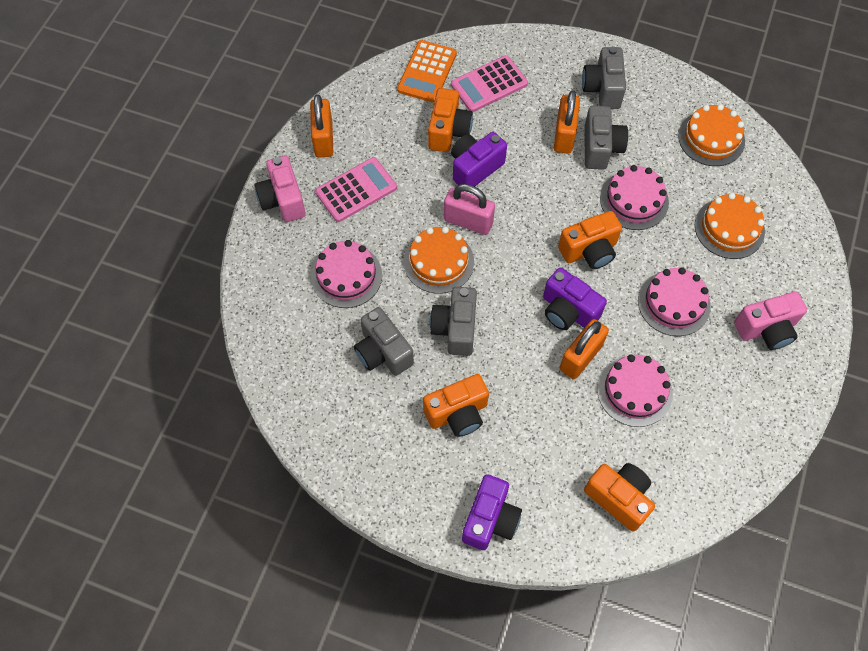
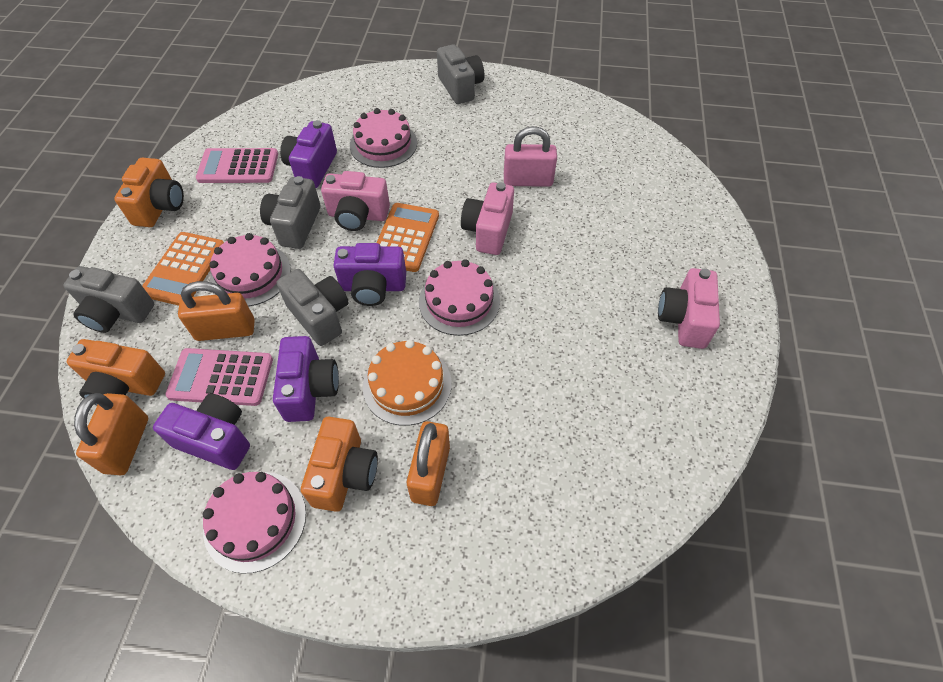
orange cake: [404,226,474,294] [678,104,745,166] [695,193,765,259] = 3 -> [363,340,452,426] = 1
orange calculator: [397,40,457,103] = 1 -> [142,232,224,306] [376,203,439,272] = 2
orange camera: [423,374,489,437] [428,88,473,152] [558,211,622,269] [584,463,655,532] = 4 -> [66,339,165,406] [114,158,184,227] [301,417,378,512] = 3
pink camera: [255,155,306,222] [734,291,807,350] = 2 -> [321,171,390,231] [461,182,514,255] [658,268,720,349] = 3
purple camera: [451,132,507,187] [462,474,522,550] [543,268,607,330] = 3 -> [153,394,250,470] [273,336,339,422] [280,120,337,188] [333,243,406,306] = 4

